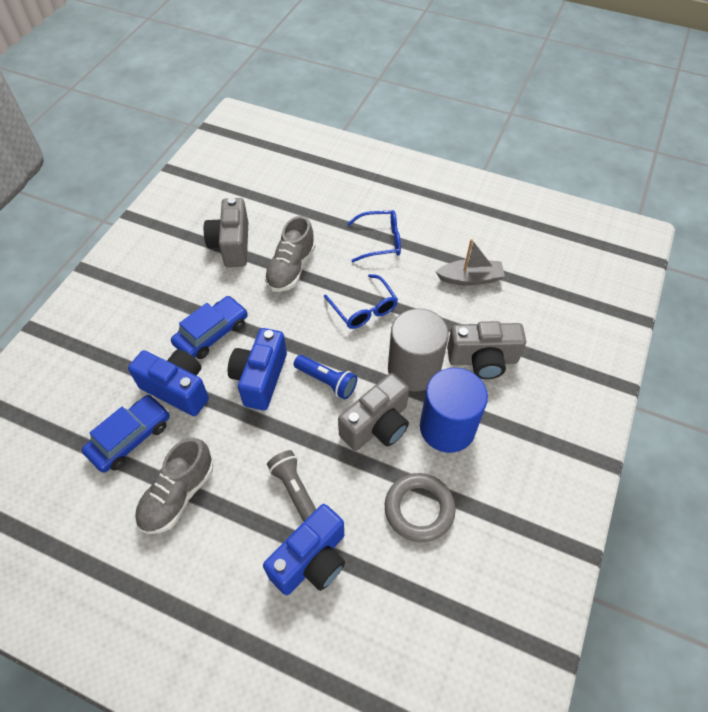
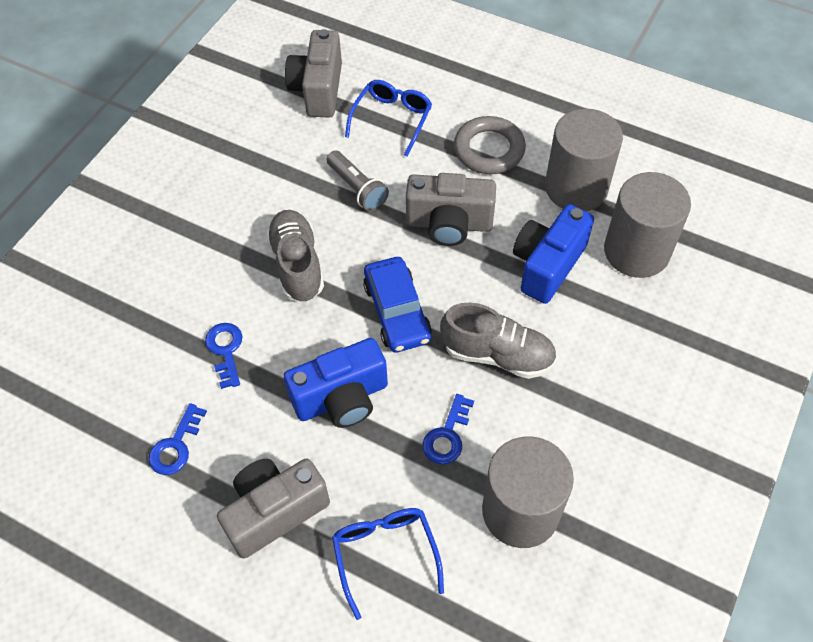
blue camera: [128,349,209,416] [228,328,287,411] [263,504,345,595] = 3 -> [284,338,388,428] [513,204,594,304] = 2
blue car: [82,395,170,473] [171,296,248,359] = 2 -> [363,257,432,352] = 1
blue cylinder: [420,368,488,453] = 1 -> none = 0
blue flashlight: [294,355,357,399] = 1 -> none = 0
blue key: none = 0 -> [149,403,207,475] [205,323,242,389] [423,394,474,464] = 3
grey boat: [435,239,505,286] = 1 -> none = 0
grey cylinder: [388,308,449,392] = 1 -> [482,436,574,548] [545,109,623,211] [604,172,691,278] = 3

